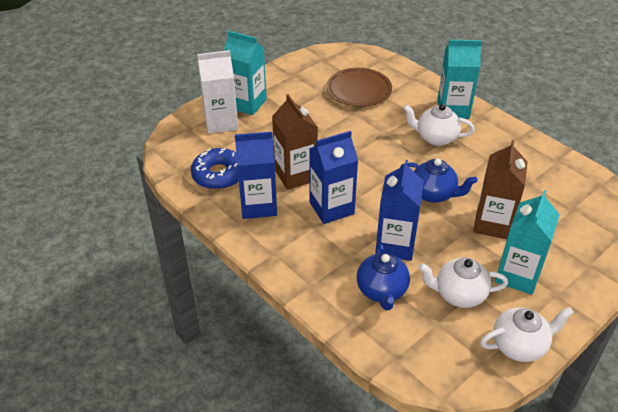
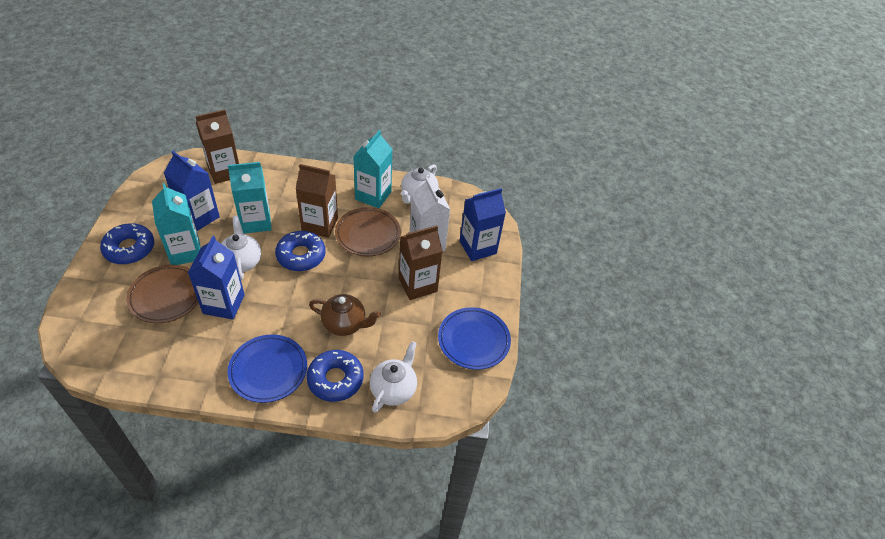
blue donut: [191,148,239,189] = 1 -> [100,223,154,264] [275,231,326,271] [306,350,364,402] = 3
blue plate: none = 0 -> [227,334,307,403] [438,307,511,370] = 2
blue teapot: [357,241,410,310] [400,158,478,203] = 2 -> none = 0
brown carton: [272,94,318,190] [473,140,528,239] = 2 -> [196,109,239,184] [296,164,338,238] [399,225,442,300] = 3
brown plate: [327,68,392,107] = 1 -> [126,265,199,323] [335,207,401,256] = 2
brown teapot: none = 0 -> [309,294,381,336] = 1

